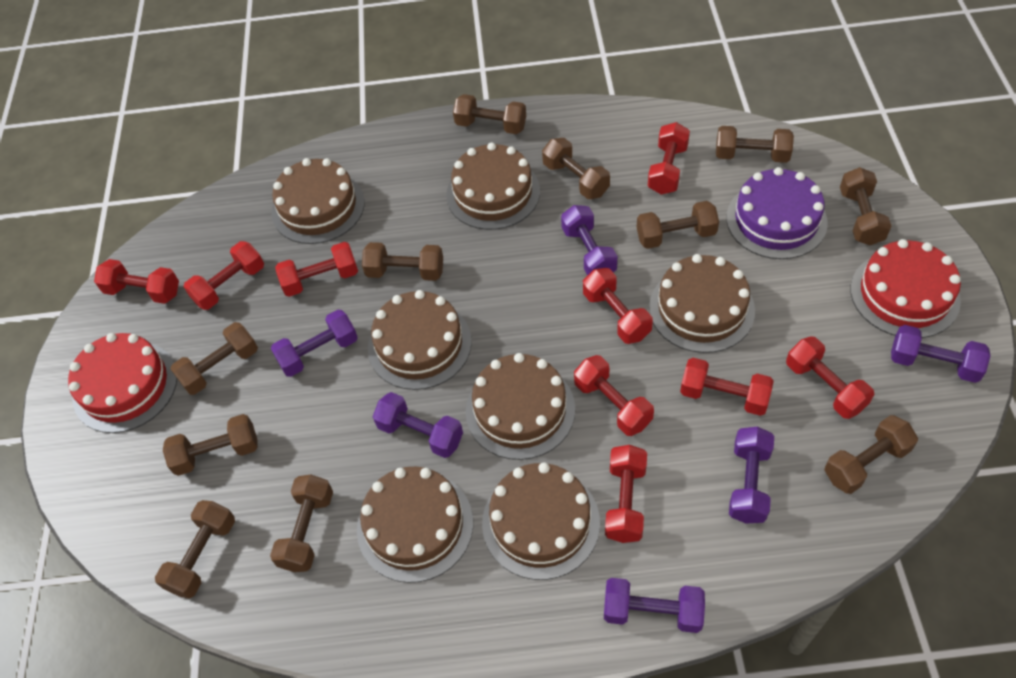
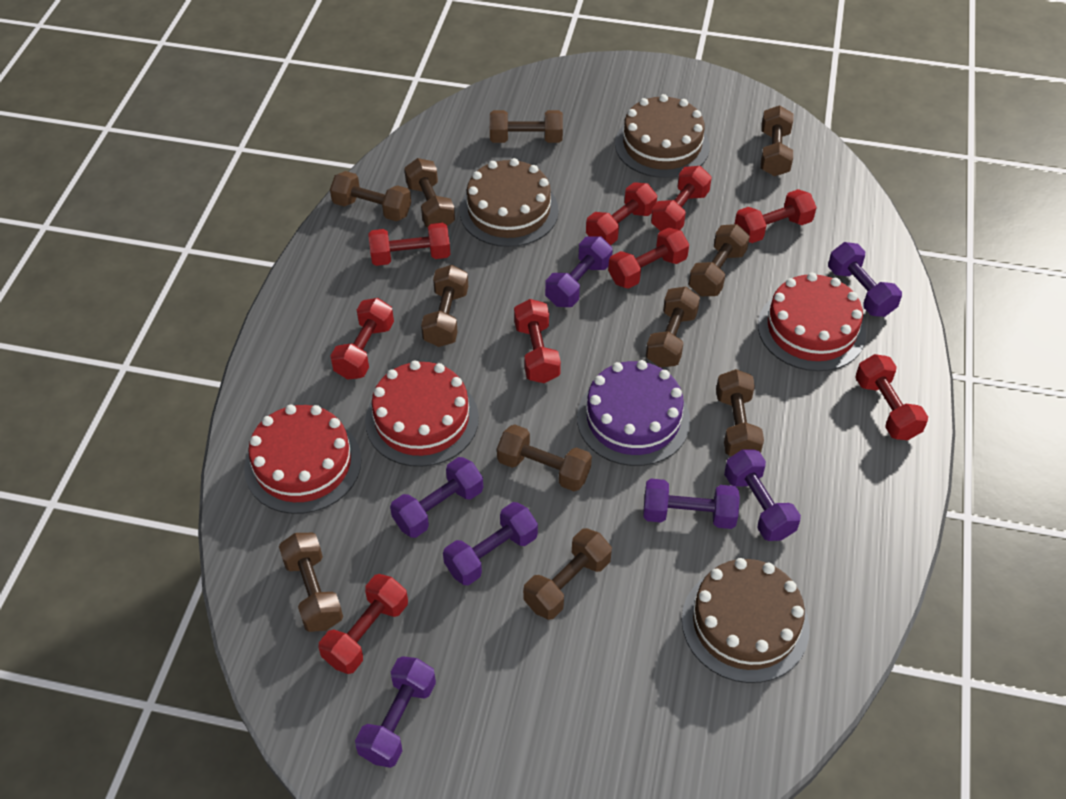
brown cake: [272,158,365,244] [357,467,473,583] [368,290,472,390] [446,143,540,230] [466,353,575,460] [482,462,600,580] [649,254,755,353] = 7 -> [460,158,559,247] [615,94,710,178] [682,558,810,683] = 3
purple dumbbell: [271,310,358,377] [373,392,463,458] [561,205,618,276] [604,578,705,633] [729,427,774,524] [891,325,991,383] = 6 -> [355,656,436,768] [390,457,483,538] [443,502,538,585] [545,236,613,307] [643,479,740,529] [724,449,801,541] [828,242,902,317] = 7
red cake: [68,333,177,433] [850,239,961,338] = 2 -> [244,405,362,514] [365,360,479,467] [758,273,866,371] = 3

